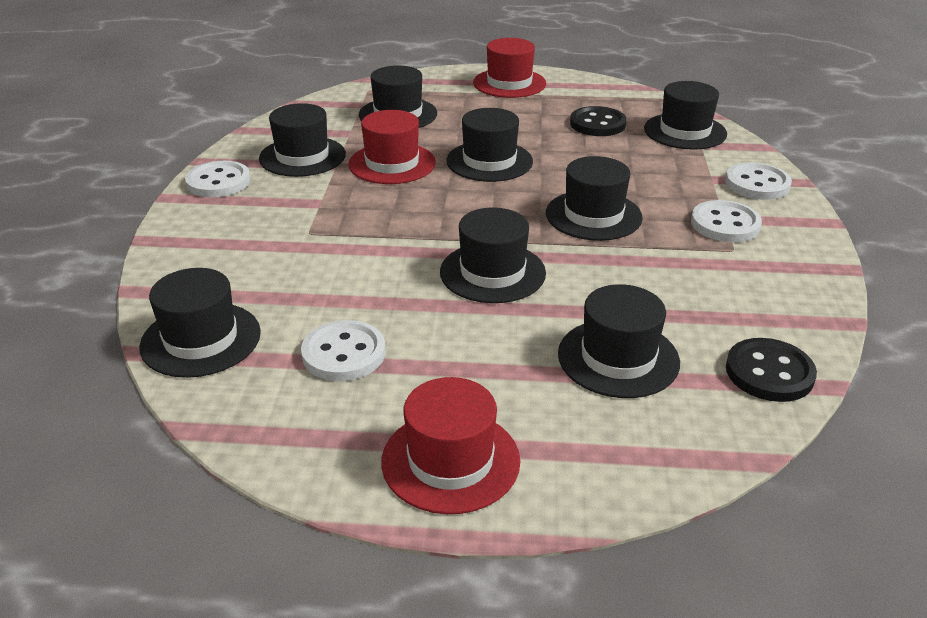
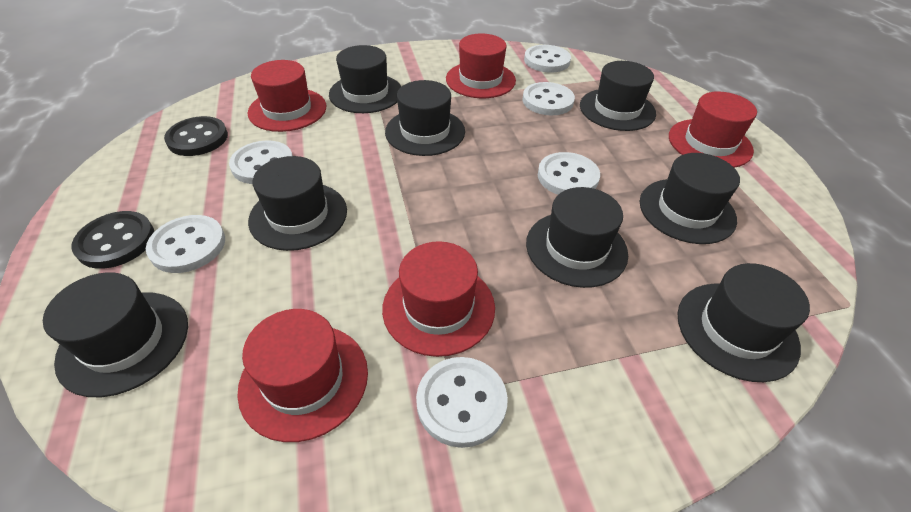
red hat: [348,110,436,184] [381,377,520,514] [473,38,546,98] = 3 -> [237,309,368,442] [247,60,326,132] [382,241,495,357] [446,34,516,98] [669,91,757,168] = 5
white button: [185,161,250,198] [301,320,386,381] [691,200,762,242] [725,162,792,200] = 4 -> [146,215,225,273] [229,140,293,184] [416,357,508,448] [523,82,575,115] [524,45,571,73] [538,152,600,195] = 6

